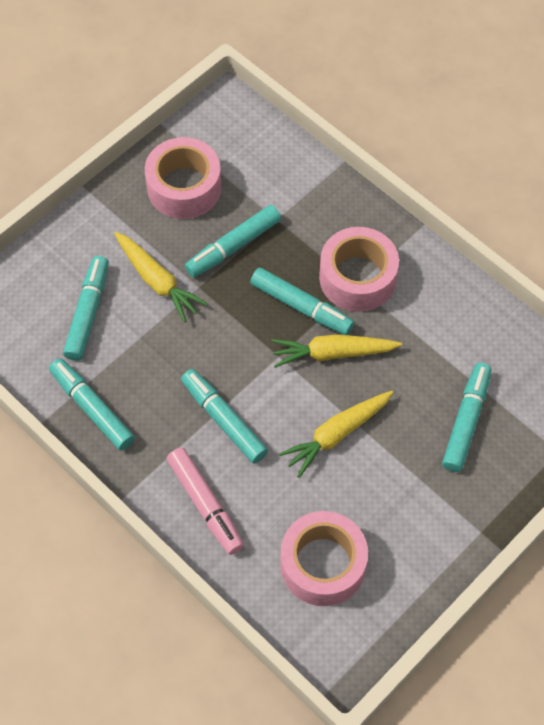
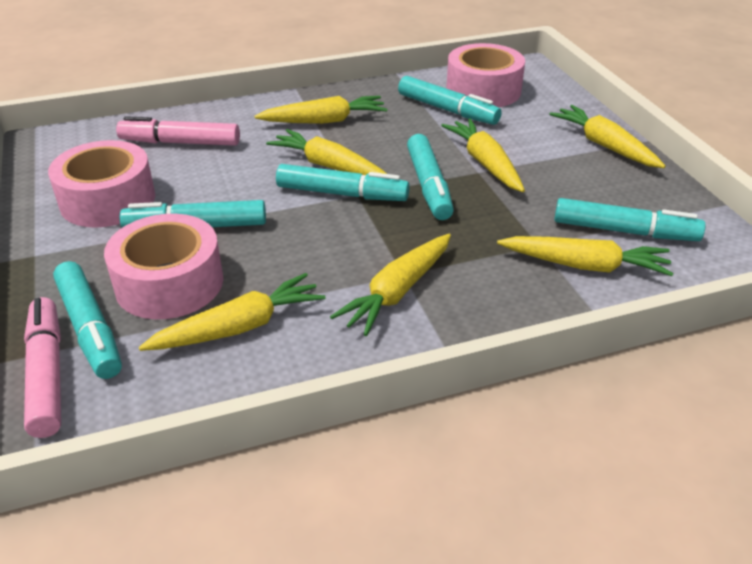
pink marker: [167,448,244,555] = 1 -> [24,297,61,438] [116,116,240,146] = 2
yellow carrot: [114,232,208,322] [271,334,402,368] [279,391,393,478] = 3 -> [139,273,325,351] [255,96,387,124] [266,129,387,175] [330,234,451,336] [441,118,525,192] [497,236,673,276] [549,105,666,168] = 7

